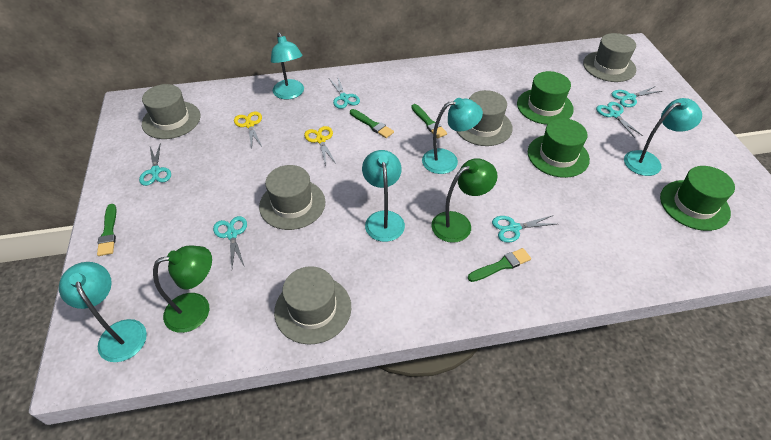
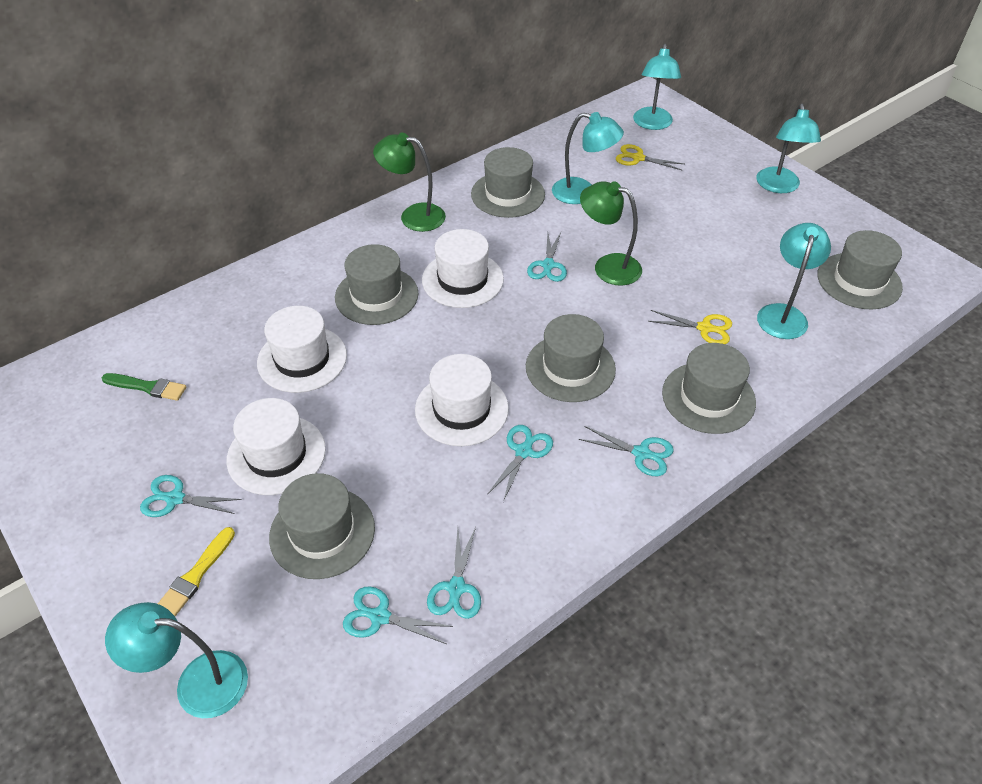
green brush: [97,204,116,256] [350,109,394,138] [411,104,447,138] [468,248,531,282] = 4 -> [102,373,186,401] = 1
green hat: [517,71,574,125] [528,118,590,178] [660,166,735,231] = 3 -> none = 0
grey hat: [142,84,201,139] [259,165,326,230] [274,266,351,344] [456,90,513,146] [583,33,636,82] = 5 -> [269,473,375,579] [335,244,419,325] [471,147,545,218] [526,314,616,402] [662,343,756,434] [817,230,903,309] = 6
white hat: none = 0 -> [226,398,326,495] [257,306,347,393] [415,354,509,446] [422,229,504,308] = 4
yellow brush: none = 0 -> [158,527,235,616] = 1

